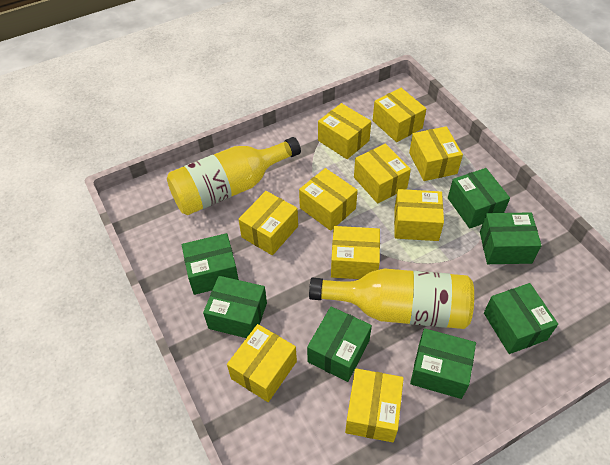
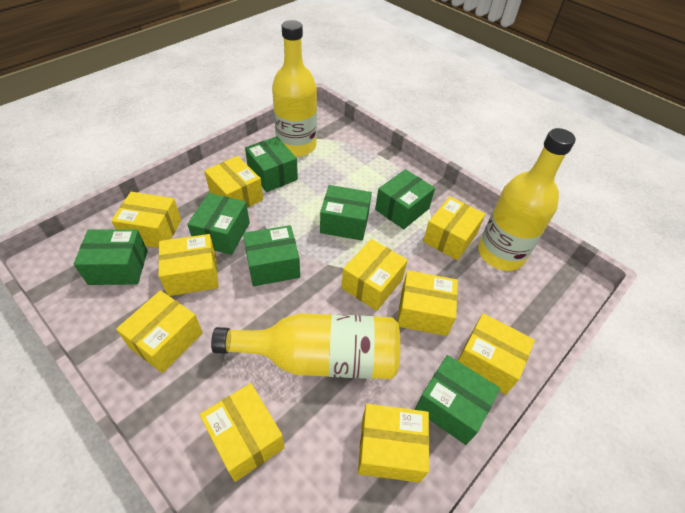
yellow bottle: [167,137,301,215] [309,268,474,329] = 2 -> [211,313,400,379] [272,20,317,157] [478,128,576,271] = 3

